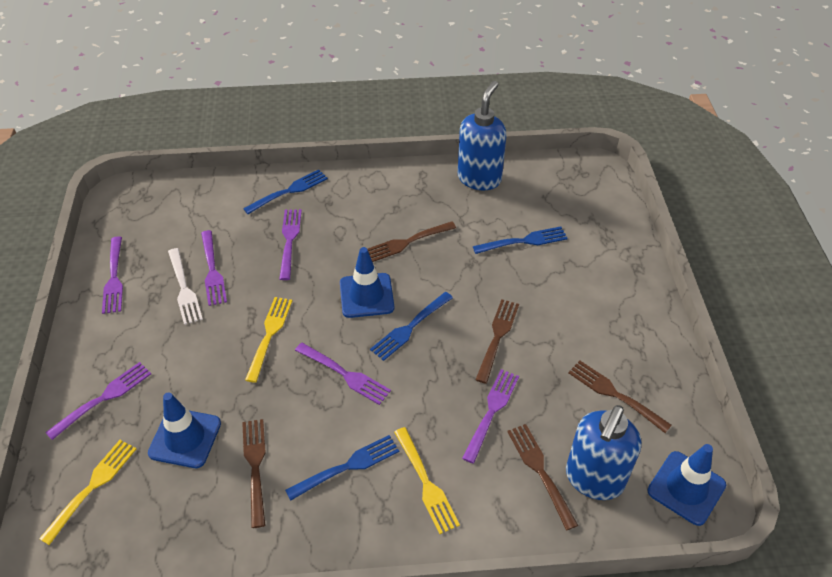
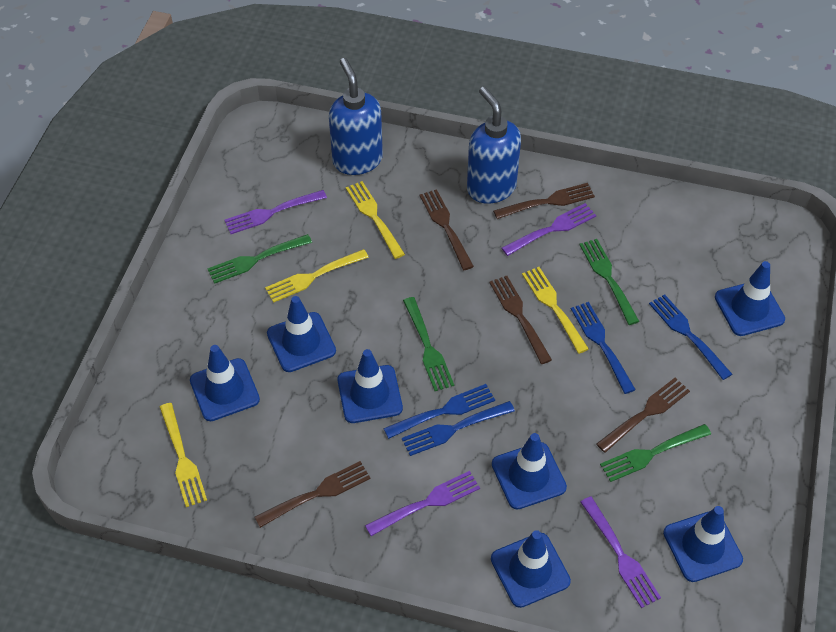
blue traffic cone: [148,393,221,468] [340,247,394,318] [647,444,726,526] = 3 -> [190,345,260,421] [267,296,336,372] [337,349,403,423] [491,530,571,608] [492,433,567,510] [663,506,743,582] [715,261,785,336] = 7
green fork: none = 0 -> [207,234,312,284] [403,297,454,391] [579,239,639,325] [600,424,711,482] = 4
purple fork: [45,362,151,440] [102,236,123,314] [201,230,227,306] [279,209,302,280] [295,343,391,405] [462,369,519,464] = 6 -> [224,190,327,234] [365,471,480,536] [502,203,596,256] [580,496,661,608] = 4
white fork: [168,248,203,325] = 1 -> none = 0
yellow fork: [39,440,136,545] [245,297,292,383] [394,427,460,534] = 3 -> [160,403,207,507] [265,249,369,303] [346,181,405,259] [522,267,589,354] = 4

